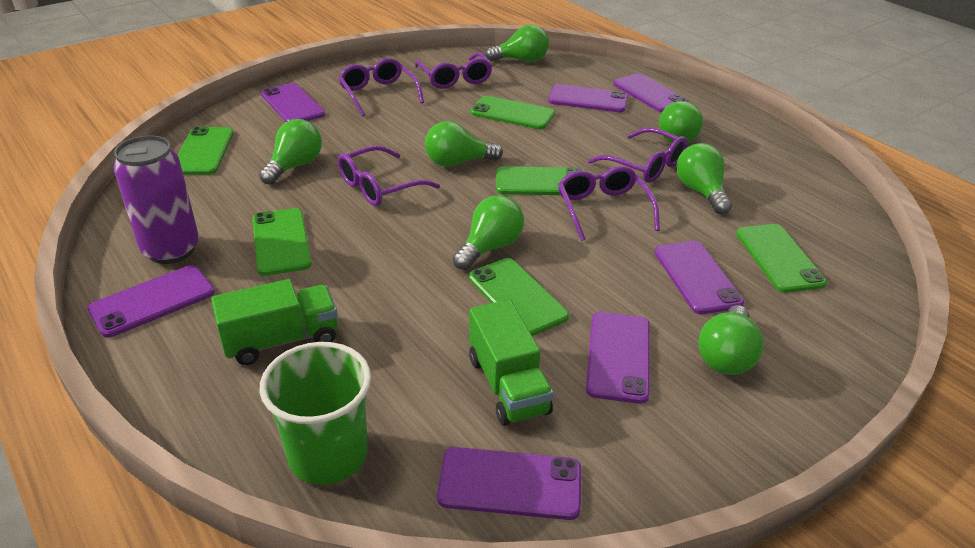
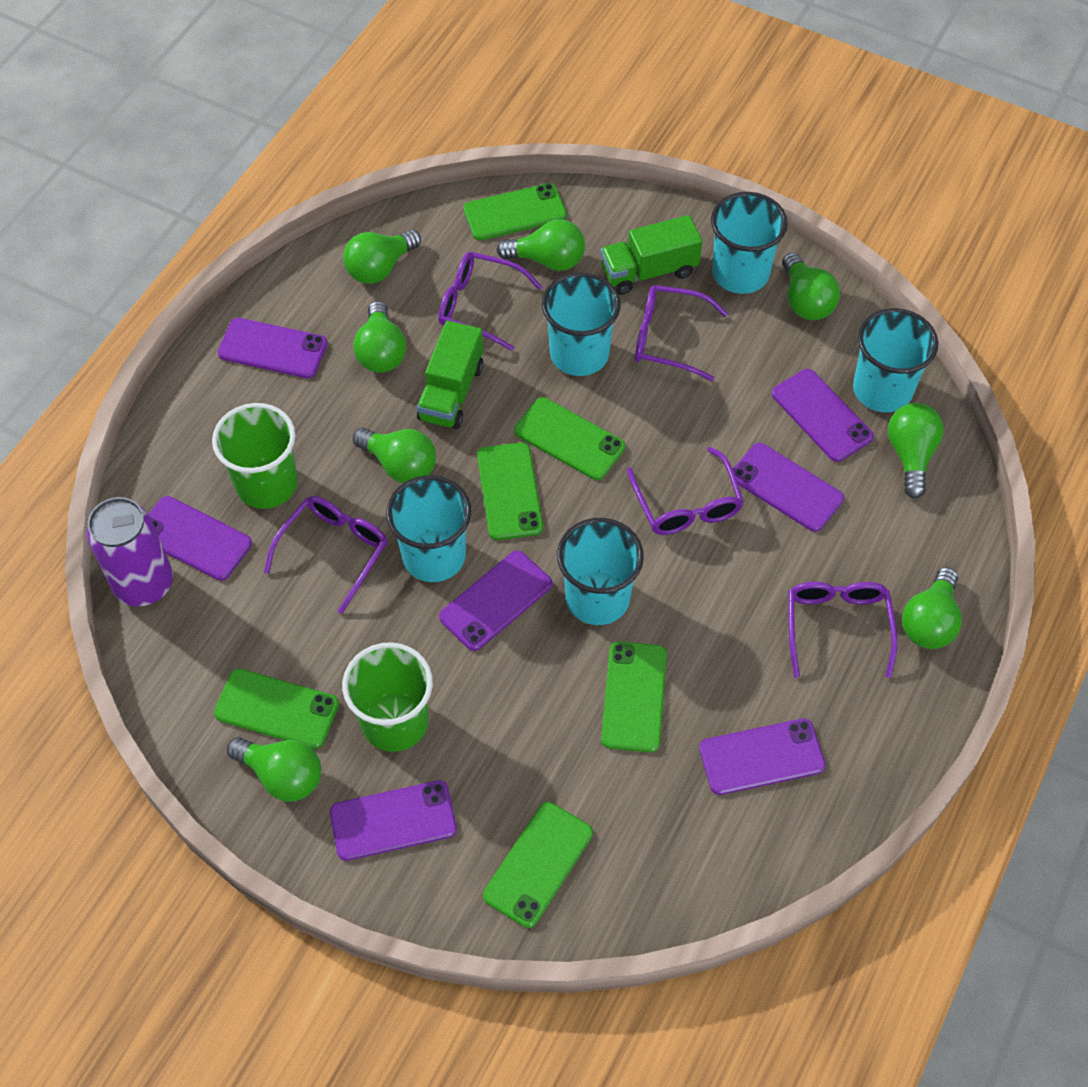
green cup: [259,342,371,485] = 1 -> [212,403,298,509] [342,642,433,752] = 2
green light bulb: [259,119,322,185] [425,121,503,167] [453,195,524,270] [485,24,549,62] [659,101,703,143] [676,143,732,214] [698,305,764,375] = 7 -> [227,737,321,802] [343,229,421,284] [353,301,406,373] [353,428,436,483] [497,219,585,271] [782,252,840,320] [888,403,944,499] [902,567,962,649] = 8
turquoise cup: none = 0 -> [386,475,471,582] [542,272,621,376] [557,518,644,625] [711,192,788,294] [853,308,938,412] = 5

